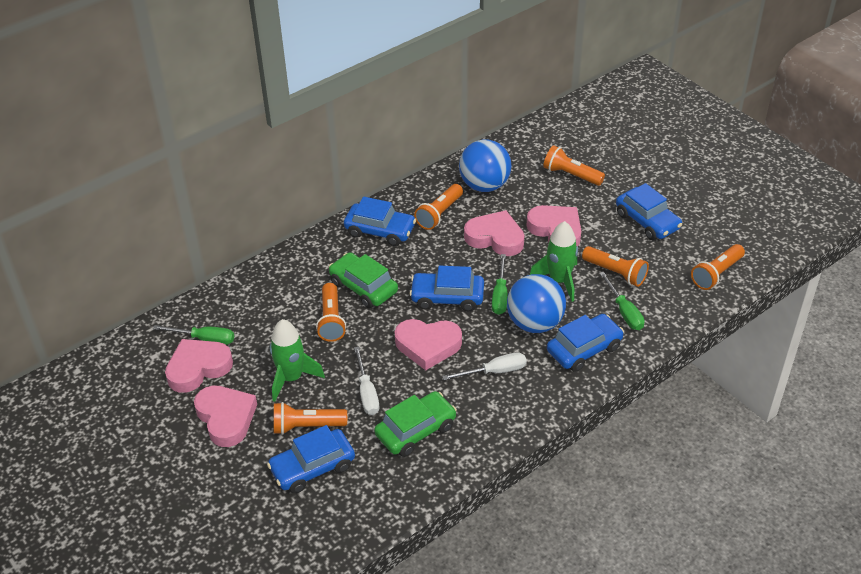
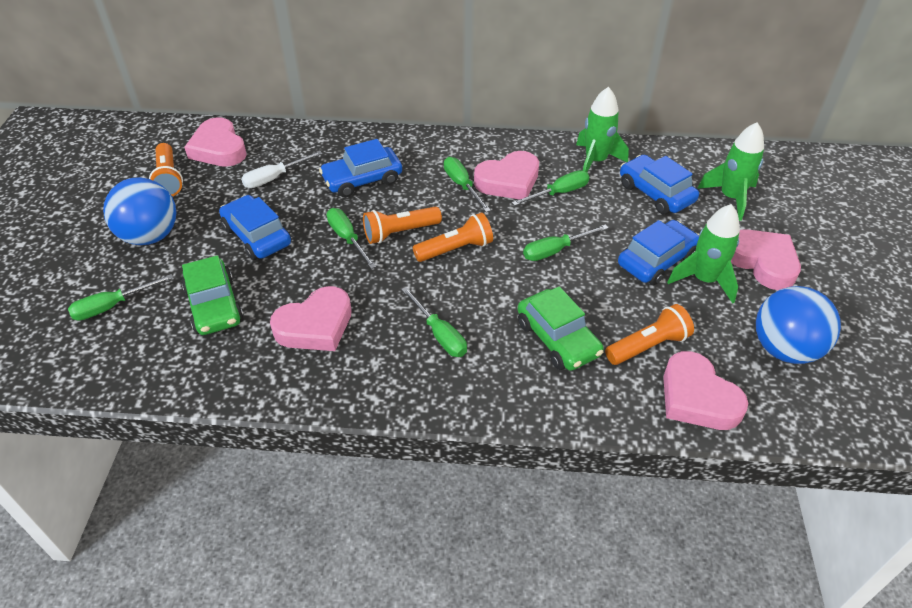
blue car: [267,425,355,493] [344,197,416,246] [409,266,484,311] [547,314,624,372] [616,183,682,240] = 5 -> [219,195,291,260] [319,139,402,197] [618,220,699,285] [620,155,699,215] = 4
green rocket: [270,319,325,402] [530,221,578,302] = 2 -> [576,87,629,172] [667,204,740,304] [697,122,764,221] = 3
green screwdriver: [153,325,234,345] [492,254,507,315] [599,272,644,330] = 3 -> [68,274,173,321] [327,208,376,269] [401,287,467,357] [444,157,491,212] [512,170,589,206] [523,224,608,261] = 6
orange flashlight: [274,402,347,435] [316,283,346,342] [414,184,463,230] [543,145,605,186] [582,246,649,287] [691,244,745,290] = 6 -> [149,143,183,196] [363,207,442,244] [413,212,493,262] [605,304,694,365] = 4
white screwdriver: [354,347,379,415] [442,352,527,380] = 2 -> [241,151,322,188] = 1

